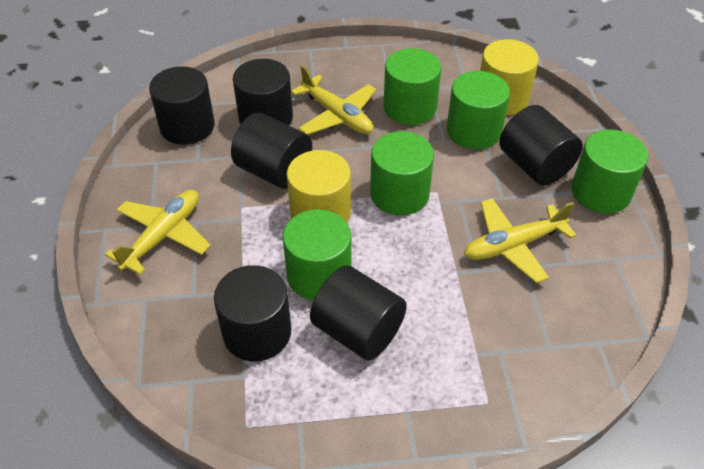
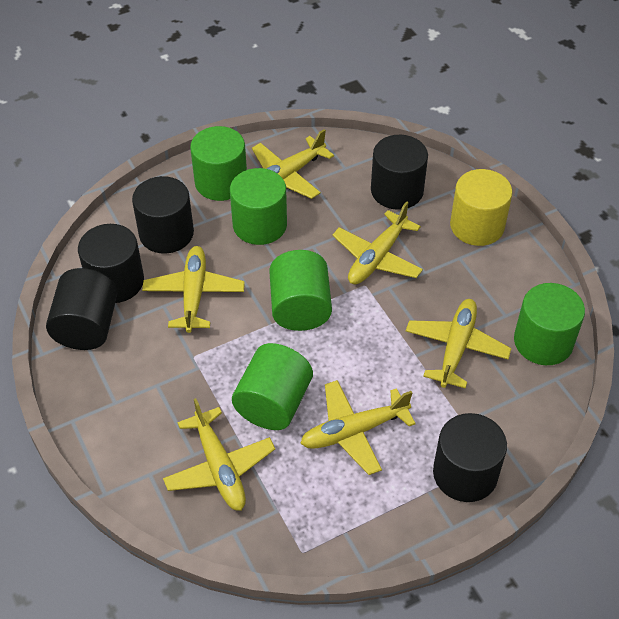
black cylinder: [149,66,215,145] [214,265,291,361] [231,113,312,189] [233,59,293,125] [310,265,407,361] [499,105,583,186] = 6 -> [46,268,118,350] [78,224,144,303] [132,176,194,254] [371,135,428,210] [433,413,507,502] = 5
yellow cylinder: [287,150,351,222] [480,39,539,115] = 2 -> [450,169,513,246] = 1
yellow plane: [105,190,211,275] [291,65,377,135] [464,198,576,283] = 3 -> [142,246,245,333] [163,398,275,511] [252,129,334,199] [300,380,416,475] [332,201,423,284] [406,299,512,389] = 6

